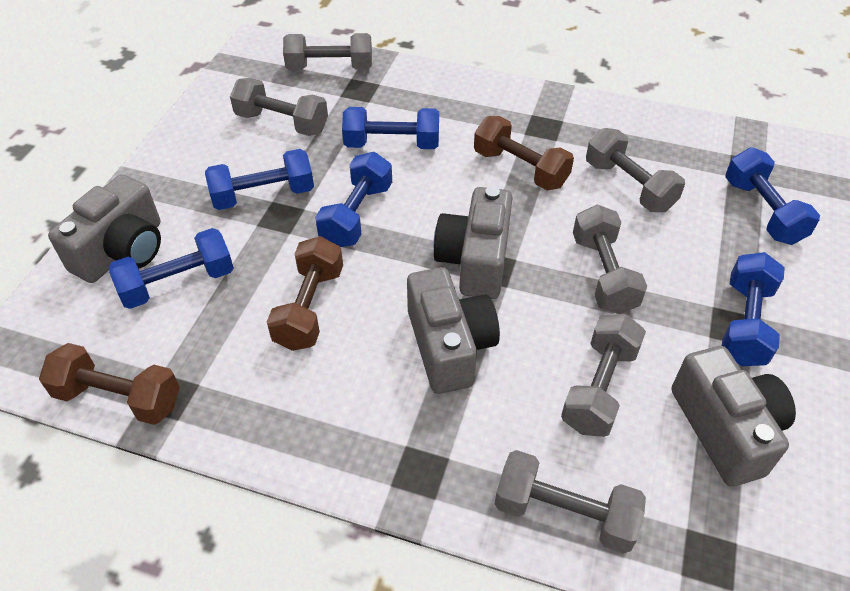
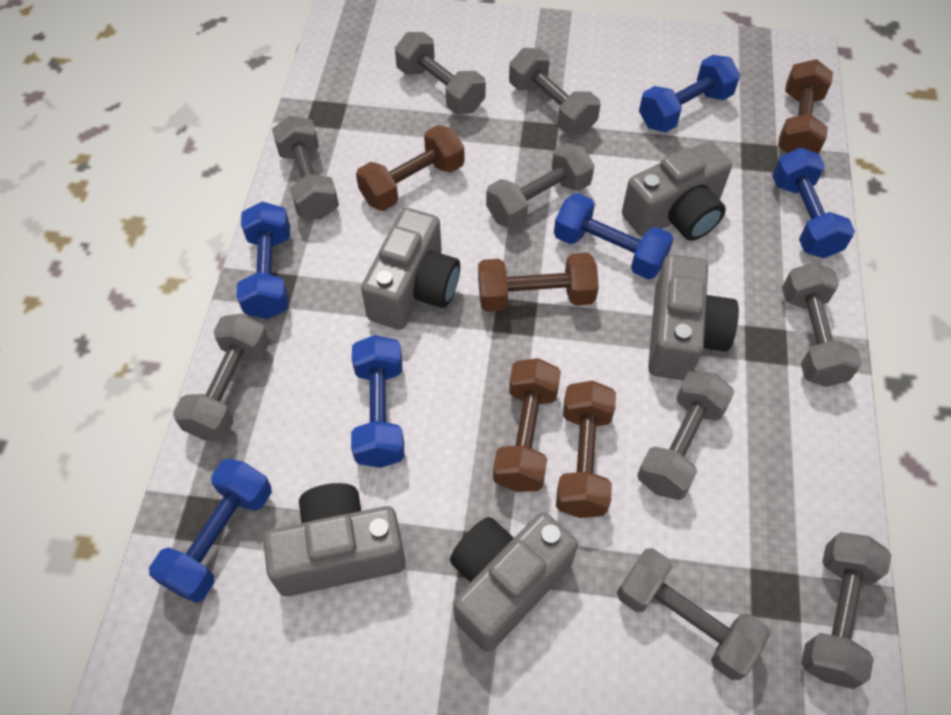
brown dumbbell: [39,343,180,425] [267,236,343,351] [474,116,574,191] = 3 -> [356,125,465,211] [478,253,599,312] [493,358,561,492] [556,381,616,518] [778,59,833,154] = 5
grey camera: [48,174,161,283] [407,267,500,394] [433,186,513,299] [671,346,796,487] = 4 -> [263,483,406,596] [361,208,460,330] [450,512,578,652] [622,141,732,241] [648,254,739,380] = 5
grey dumbbell: [230,78,328,136] [283,33,372,70] [495,450,646,554] [561,314,646,437] [573,205,647,314] [586,128,685,212] = 6 -> [173,314,270,440] [272,115,339,219] [395,32,486,114] [486,143,595,229] [509,48,600,135] [617,548,770,680] [637,370,735,500] [782,262,862,387] [801,532,891,689] = 9

